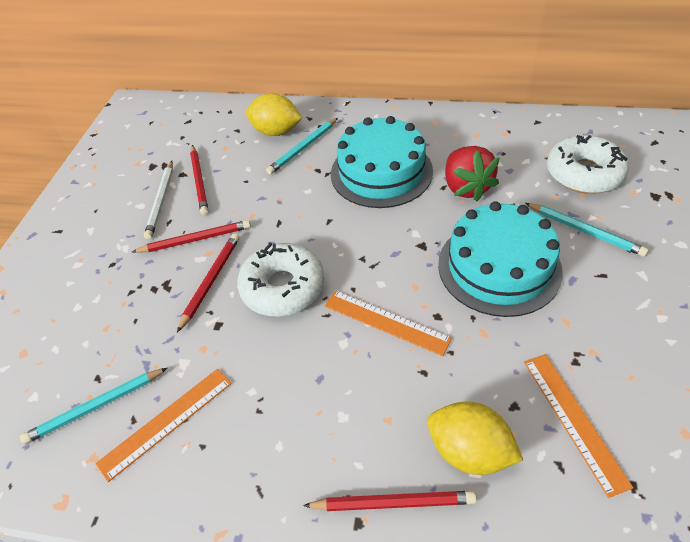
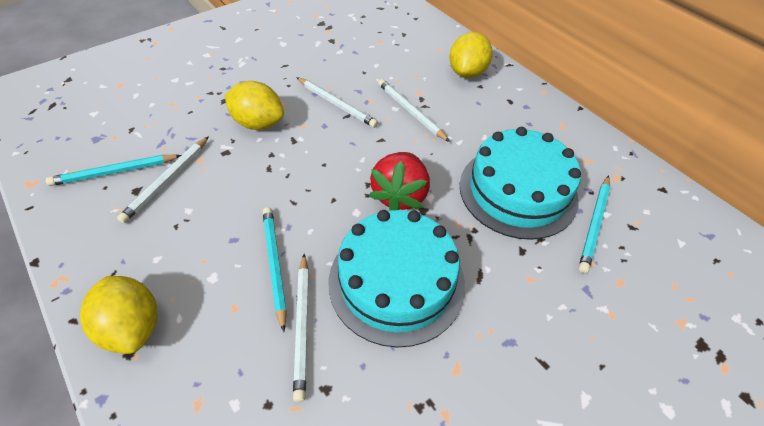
orange ruler: [96,369,232,482] [325,290,452,356] [524,354,633,498] = 3 -> none = 0
red pencil: [132,220,251,253] [177,233,239,332] [190,145,209,215] [303,491,477,511] = 4 -> none = 0
white donut: [237,242,324,317] [547,135,629,194] = 2 -> none = 0
white pencil: [144,161,173,239] = 1 -> [117,136,209,223] [293,254,309,402] [296,77,378,128] [378,79,450,142] = 4
yellow lemon: [246,93,302,136] [427,402,523,475] = 2 -> [80,276,158,354] [225,81,284,130] [449,32,493,78] = 3

